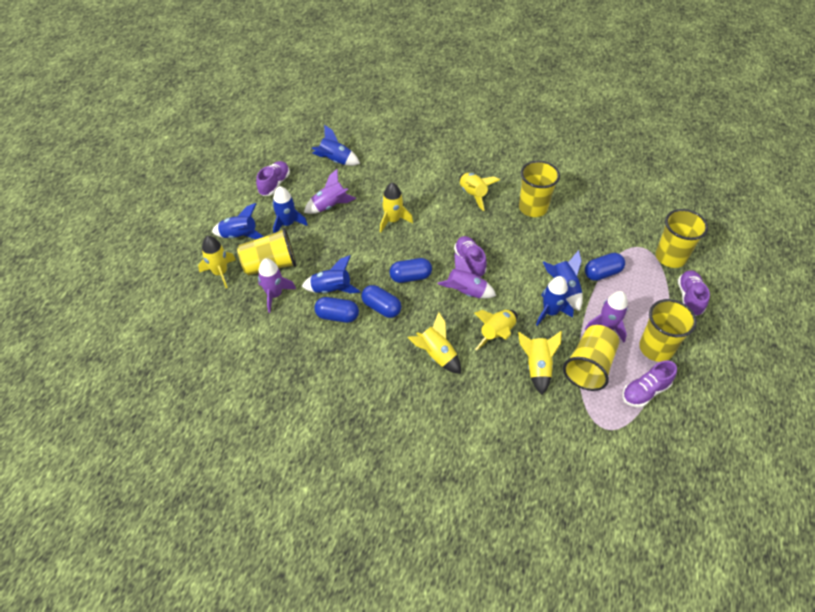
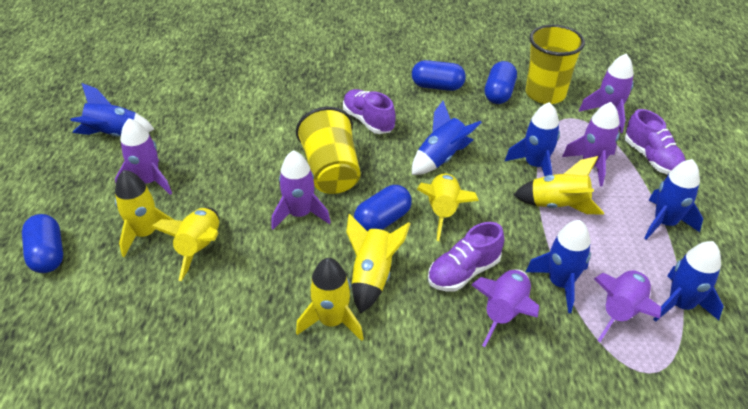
purple rocket: [258,258,296,313] [304,169,356,214] [437,253,496,299] [585,291,628,342] = 4 -> [115,118,172,195] [272,150,331,229] [471,269,539,347] [562,102,620,186] [579,54,634,133] [594,270,661,342] = 6
purple shoe: [256,161,290,196] [454,236,487,277] [622,361,677,408] [678,270,710,316] = 4 -> [343,89,396,134] [428,222,504,292] [625,109,686,175] = 3
yellow cup: [237,228,296,276] [519,161,560,217] [563,325,619,391] [639,299,697,362] [656,209,708,268] = 5 -> [296,107,361,194] [526,25,585,104] = 2

